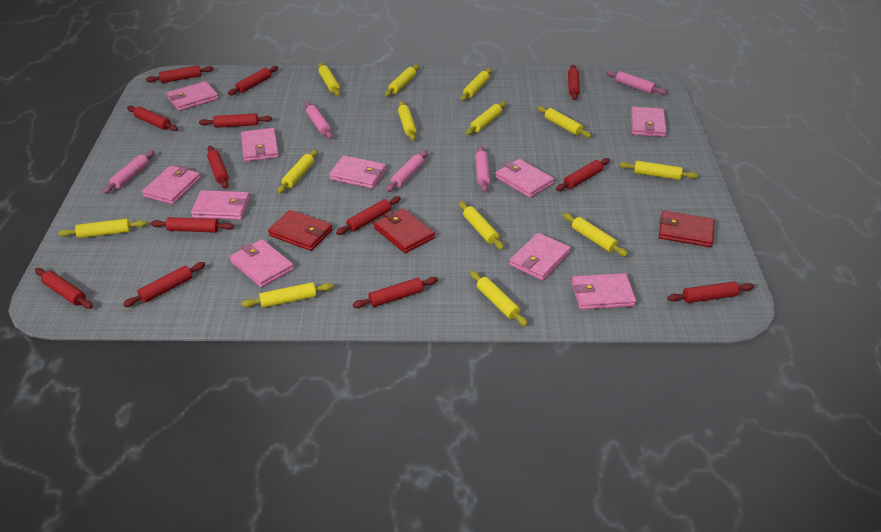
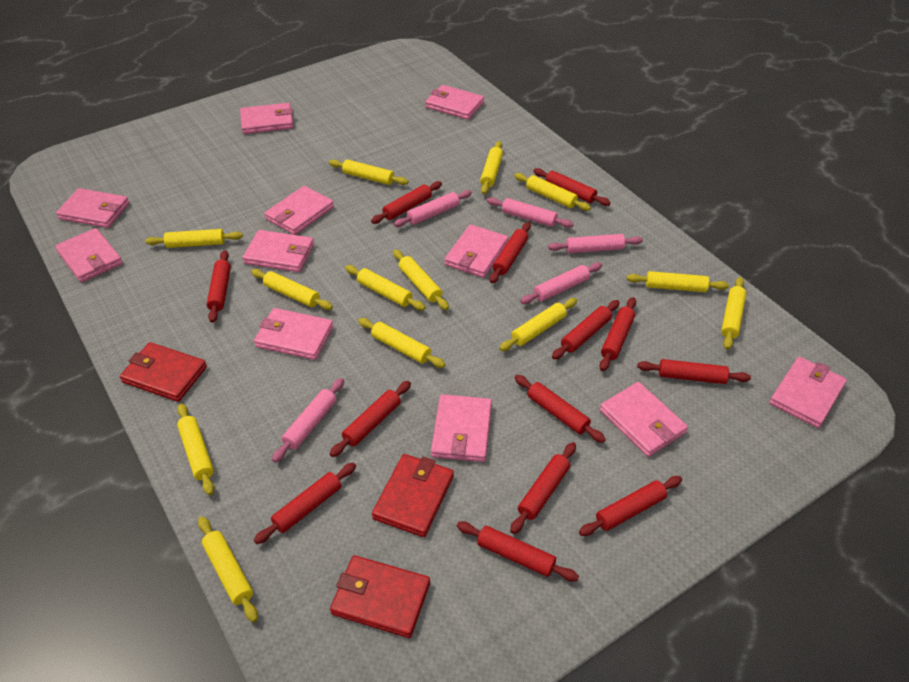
pink wallet: [142,165,201,205] [166,81,219,111] [191,190,250,220] [230,239,294,288] [241,128,279,162] [329,155,386,189] [495,159,554,198] [509,233,571,281] [572,273,636,310] [631,106,667,137] = 10 -> [55,228,123,282] [56,188,129,228] [240,103,294,134] [242,230,314,272] [254,308,333,360] [264,186,334,235] [425,85,484,120] [431,394,492,462] [444,224,508,278] [600,382,688,457] [770,357,847,428] = 11

